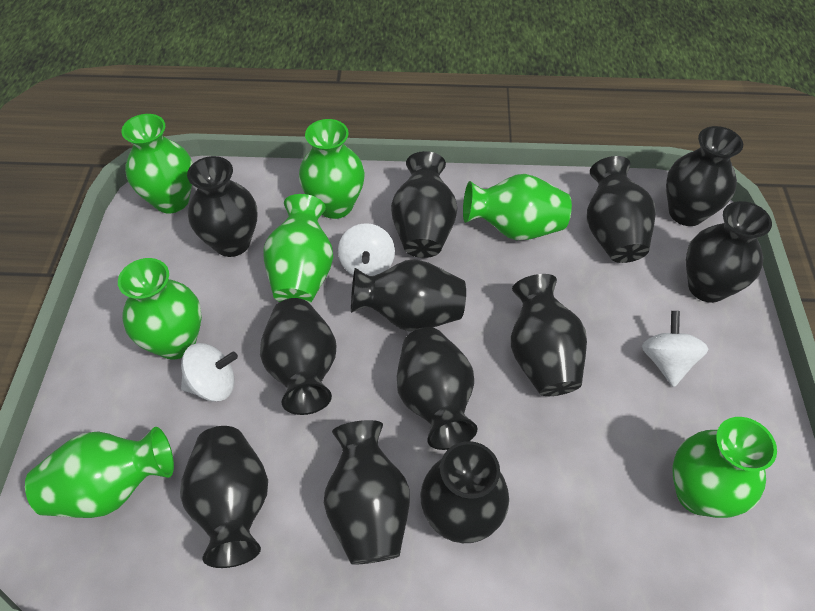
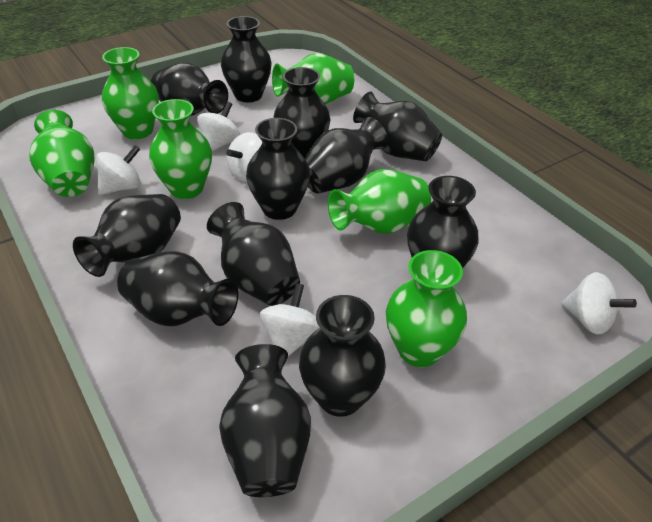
green vase: [25,427,174,518] [118,258,202,359] [121,114,193,213] [263,194,333,303] [299,119,365,219] [463,174,572,240] [673,417,777,518] = 7 -> [29,110,94,197] [102,47,159,139] [149,99,212,199] [272,53,354,104] [328,169,431,234] [386,250,467,367] = 6
white spinning top: [181,343,238,402] [338,223,395,276] [642,311,708,387] = 3 -> [96,145,141,195] [197,101,240,152] [226,132,262,181] [260,283,320,357] [561,272,637,335] = 5

